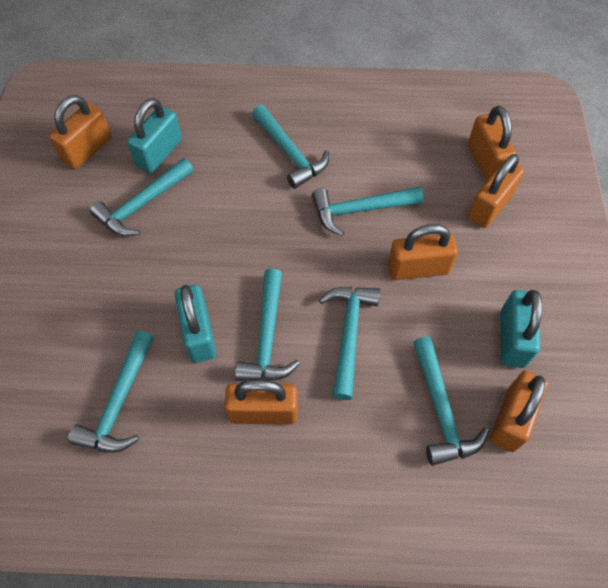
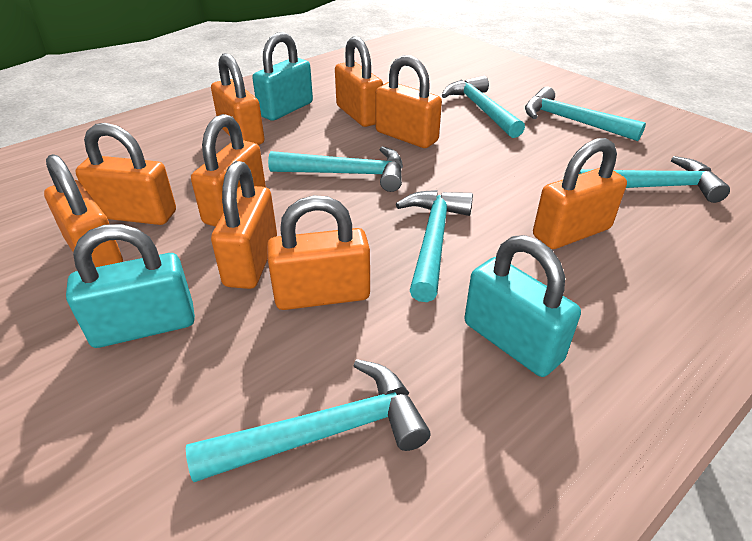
orange padlock: [49,95,112,169] [225,380,298,424] [388,224,458,280] [468,106,516,181] [468,154,524,228] [490,370,548,452] = 6 -> [44,154,123,267] [75,123,176,225] [191,114,266,227] [211,53,265,145] [211,161,277,289] [267,195,370,310] [335,36,383,127] [376,55,442,148] [533,138,627,249] = 9
turquoise hammer: [68,330,154,453] [90,158,193,236] [235,269,300,381] [252,105,329,189] [312,187,424,236] [319,287,380,400] [413,336,489,466] = 7 -> [186,359,430,482] [268,146,403,192] [396,190,473,302] [441,76,525,138] [525,87,646,141] [579,156,730,203] = 6

